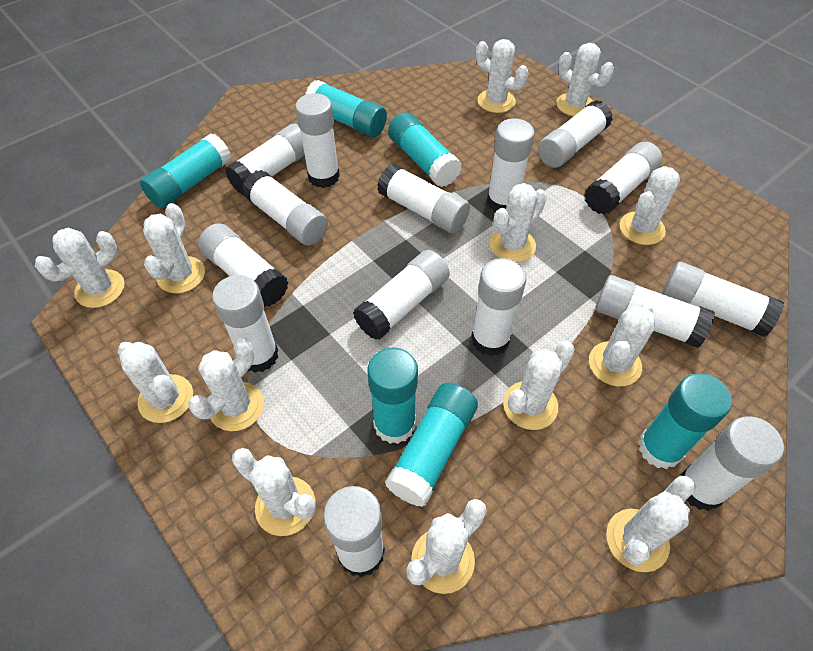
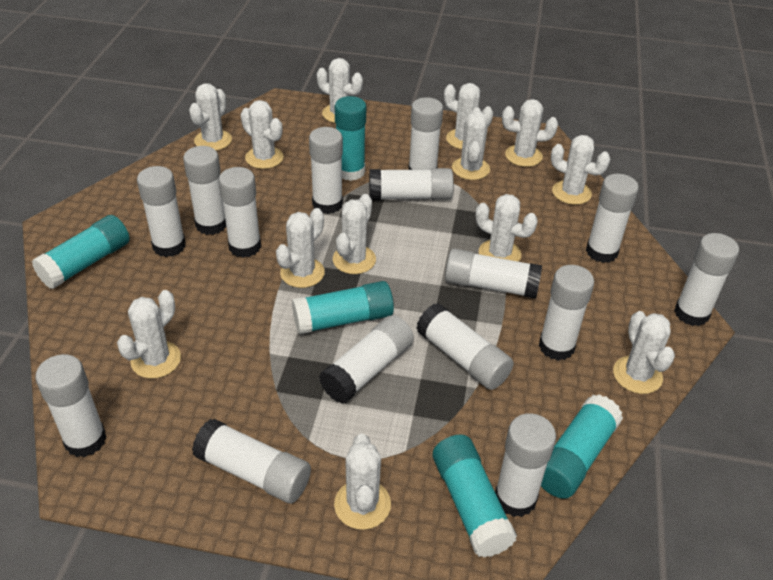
turquoise glue stick: [140,133,231,208] [305,80,387,137] [368,348,418,444] [385,383,478,507] [388,112,462,187] [638,373,732,469] = 6 -> [32,215,130,289] [292,281,394,334] [335,96,366,181] [432,435,517,558] [541,395,623,499] = 5

